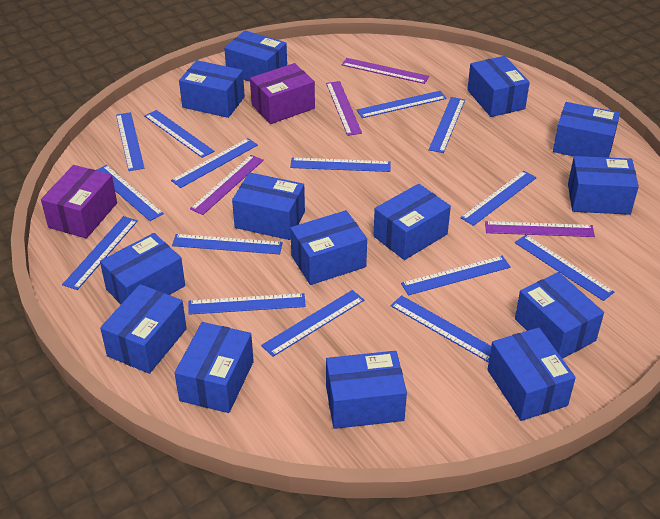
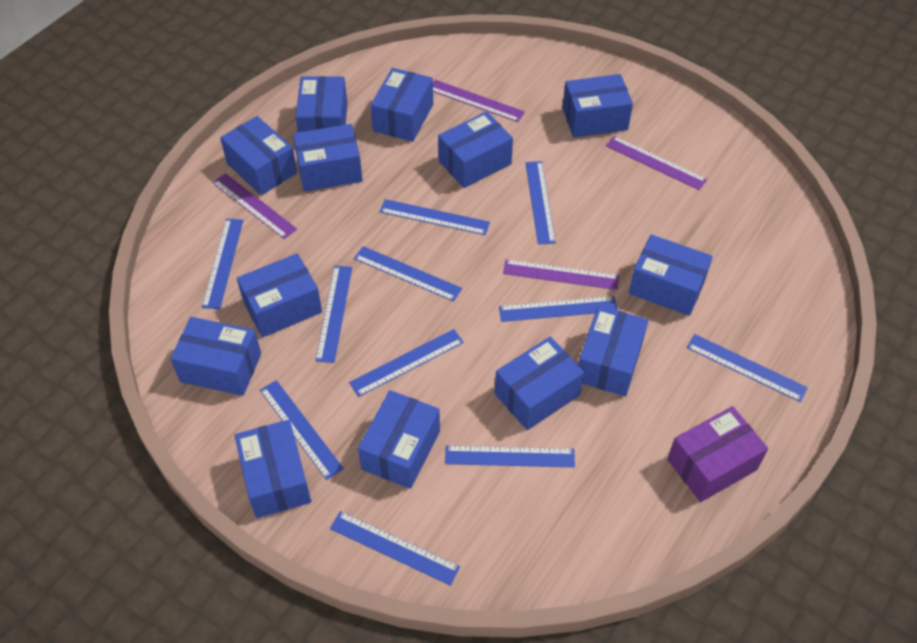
blue box: [100,233,185,304] [100,284,187,374] [175,322,254,413] [179,60,245,118] [224,30,287,82] [232,172,305,240] [290,210,367,285] [326,351,407,429] [373,184,451,260] [467,56,530,117] [487,327,576,421] [515,272,604,359] [553,102,620,158] [568,156,639,215] = 14 -> [170,317,261,396] [220,116,297,195] [235,420,311,518] [237,253,322,338] [293,124,363,192] [295,76,348,132] [358,390,440,489] [370,68,433,142] [438,112,513,188] [495,337,584,430] [563,74,633,138] [578,306,648,397] [629,234,713,316] = 13
blue ruler: [62,216,138,290] [96,165,164,221] [116,112,144,171] [144,110,214,158] [171,138,258,188] [172,234,283,254] [188,293,306,315] [261,290,364,357] [290,158,391,172] [356,91,447,118] [391,295,491,363] [401,256,511,295] [429,97,465,153] [460,171,537,226] [515,235,614,301] = 15 -> [202,219,243,309] [260,380,344,480] [315,266,352,363] [330,511,460,586] [349,329,464,397] [354,246,462,302] [380,199,490,235] [445,445,575,467] [499,296,618,322] [525,161,556,245] [687,334,808,402] = 11
purple box: [41,165,117,239] [250,63,315,124] = 2 -> [667,406,768,502] = 1

